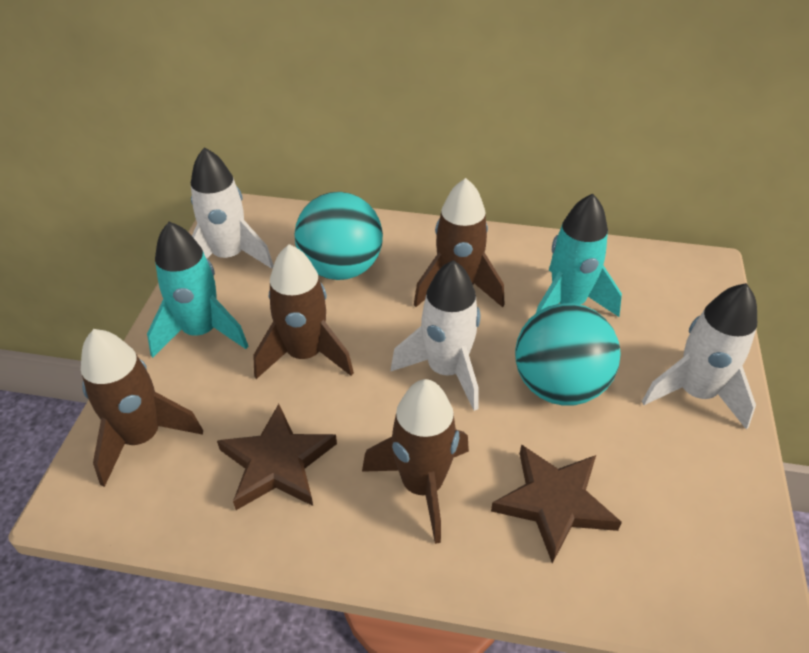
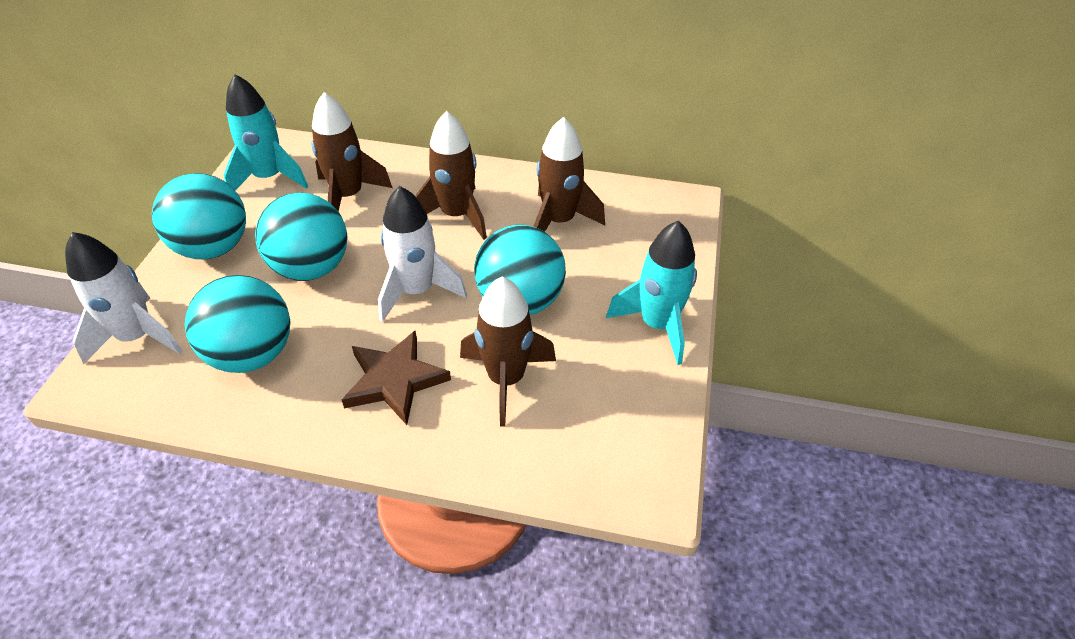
brown star: [217,404,337,510] [491,444,622,563] = 2 -> [341,330,451,425] = 1
turquoise ball: [294,192,383,280] [515,303,620,406] = 2 -> [152,173,246,259] [185,275,290,373] [255,193,347,281] [474,225,566,315] = 4
white rocket: [191,147,274,269] [391,260,480,411] [642,283,757,429] = 3 -> [65,232,183,365] [378,186,467,322] = 2

